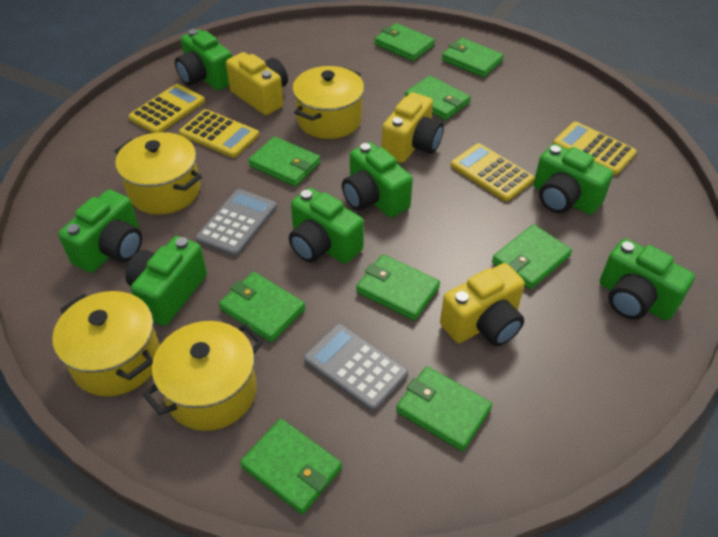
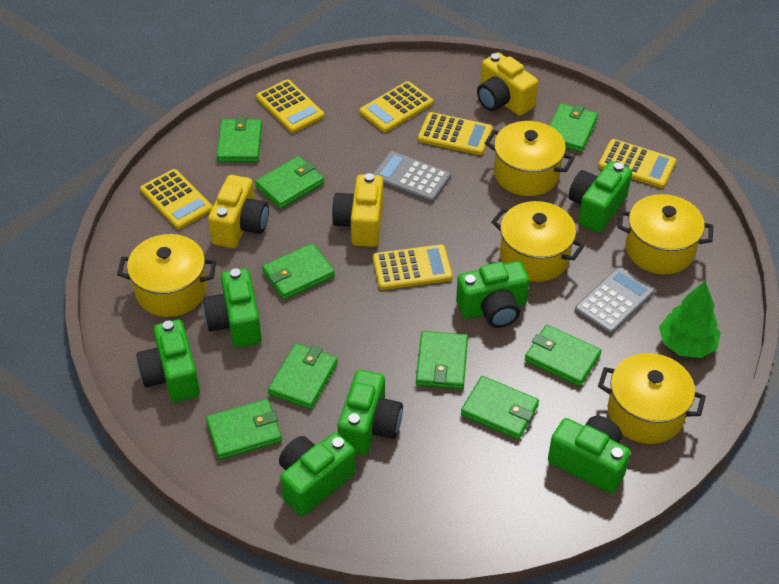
green tree: none = 0 -> [659,281,721,358] = 1
yellow calculator: [128,84,205,133] [179,109,259,158] [451,143,534,201] [553,122,637,175] = 4 -> [140,169,213,229] [256,79,325,133] [359,81,433,132] [372,244,453,290] [418,112,493,155] [598,139,676,188] = 6
yellow pot: [52,291,160,396] [115,132,202,215] [143,321,263,431] [292,66,364,139] = 4 -> [117,234,216,317] [485,121,575,196] [491,201,585,282] [598,353,706,444] [618,194,713,275] = 5

